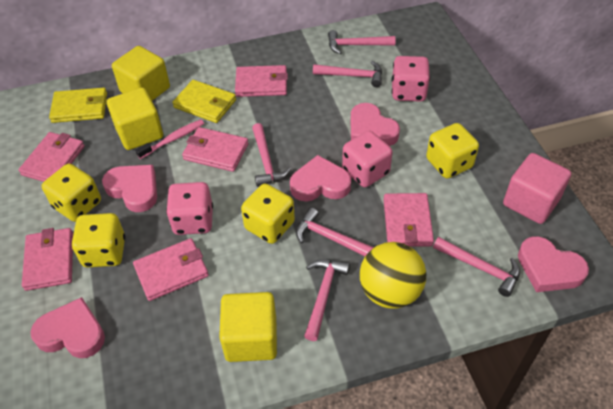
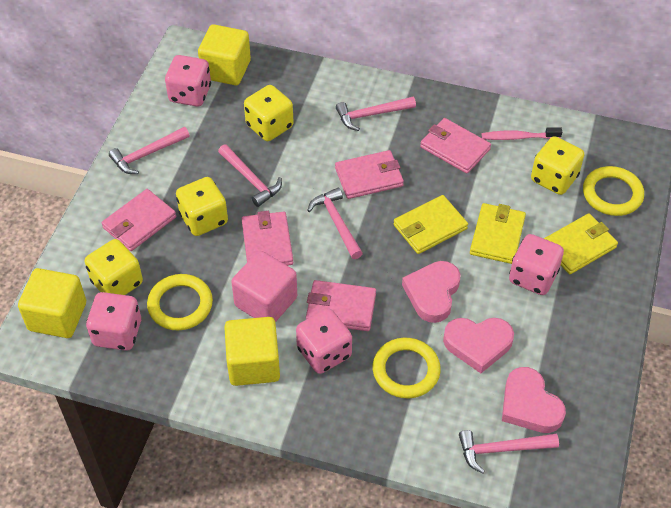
pink dice: [166,182,213,235] [342,131,393,187] [392,56,430,102] = 3 -> [86,292,141,351] [165,55,211,107] [296,309,352,374] [509,234,564,295] = 4
pink hammer: [252,123,291,187] [296,208,374,256] [304,259,350,341] [313,61,382,87] [328,30,396,54] [433,237,520,297] = 6 -> [109,127,190,174] [218,144,282,207] [307,187,363,259] [336,97,416,131] [459,430,559,474] = 5
pink heart: [30,297,105,358] [102,165,157,212] [290,155,351,201] [351,103,400,146] [518,236,589,292] = 5 -> [402,261,460,323] [443,318,514,373] [502,367,566,433] = 3
pink wallet: [18,132,85,182] [22,228,73,291] [133,238,209,301] [182,127,249,172] [235,65,288,97] [383,193,434,247] = 6 -> [101,189,176,251] [242,211,293,266] [306,280,376,331] [335,150,404,199] [420,118,491,174] = 5
yellow ball: [360,242,426,308] = 1 -> none = 0
yellow ring: none = 0 -> [147,274,213,330] [373,338,441,398] [583,166,644,216] = 3
yellow wallet: [49,88,107,123] [172,80,236,123] = 2 -> [394,195,468,254] [470,203,526,264] [544,213,618,274] = 3

